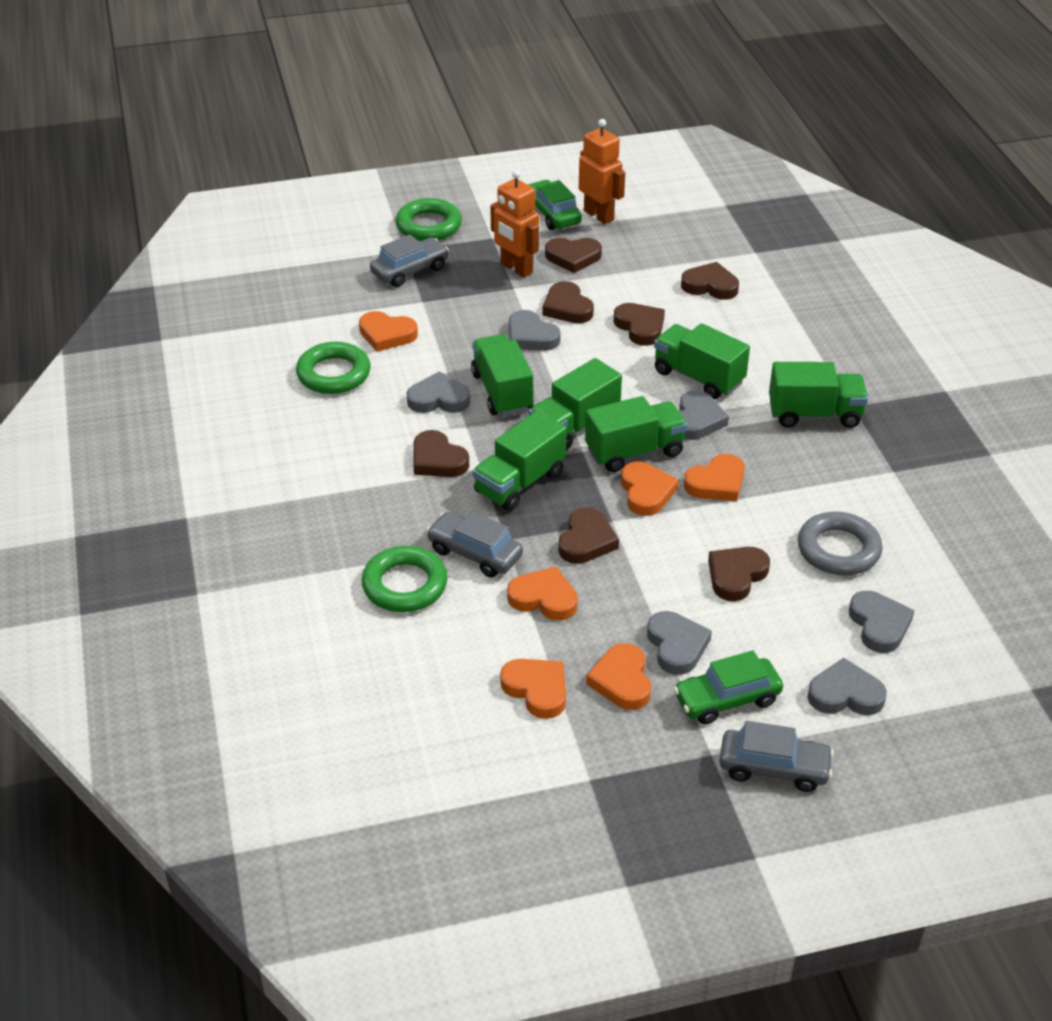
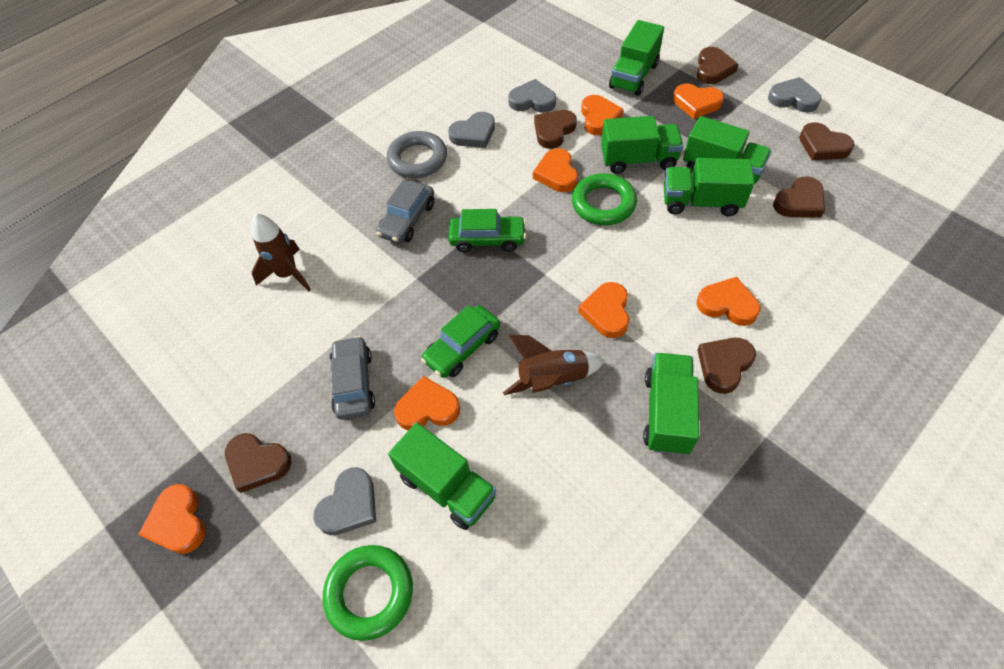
brown heart: [413,430,469,477] [542,281,594,323] [545,238,602,273] [558,507,619,564] [613,303,665,346] [681,262,739,300] [708,547,770,601] = 7 -> [225,433,291,493] [534,110,577,149] [697,47,738,84] [697,338,756,394] [773,176,825,218] [799,122,855,160] = 6
brown rocket: none = 0 -> [251,213,311,291] [503,335,605,395] = 2
green ring: [296,342,371,394] [361,546,448,612] [396,198,462,241] = 3 -> [323,545,413,641] [572,173,637,225] = 2
grey car: [370,235,449,287] [426,511,523,577] [720,721,834,792] = 3 -> [329,336,375,420] [376,180,434,244] = 2
grey heart: [407,371,470,413] [509,310,561,351] [647,611,712,675] [679,390,729,440] [807,658,887,715] [849,591,915,653] = 6 -> [313,467,376,535] [448,112,495,148] [508,79,556,113] [768,77,822,112] = 4
orange heart: [359,311,418,352] [500,659,566,719] [507,566,578,621] [586,643,651,710] [621,461,679,516] [684,454,745,501] = 6 -> [138,484,205,554] [394,376,460,430] [533,148,578,192] [578,282,629,338] [581,95,623,135] [673,84,724,119] [697,277,761,326] = 7
orange robot: [490,170,539,278] [579,119,625,224] = 2 -> none = 0

